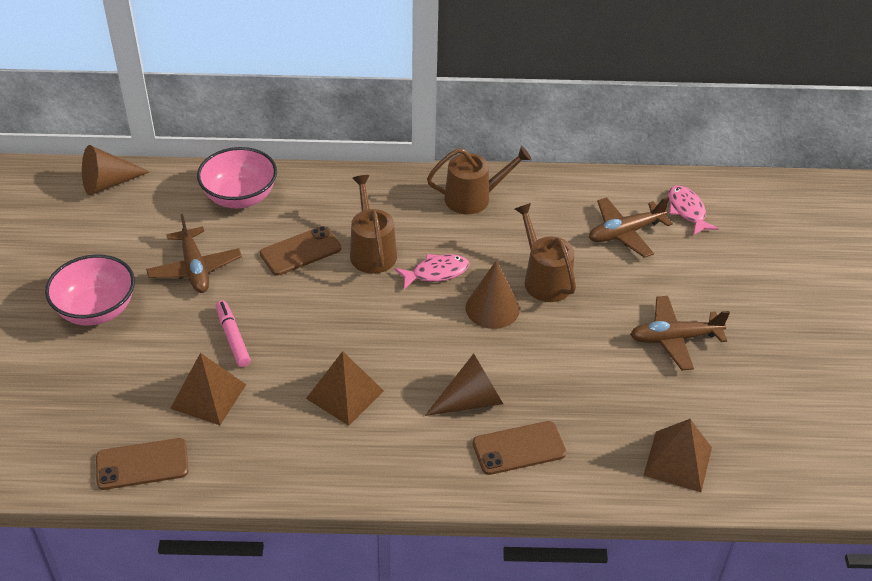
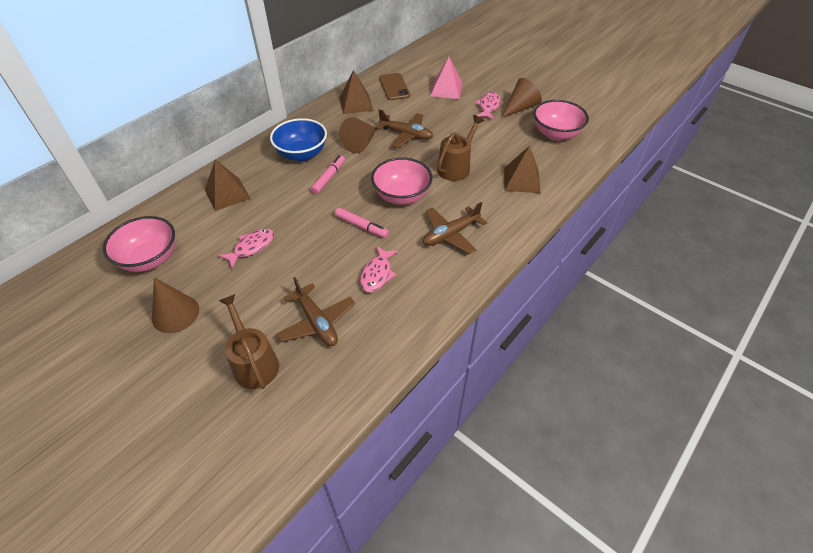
blue bowl: none = 0 -> [270,118,327,161] = 1
brown phone: [96,438,189,490] [260,226,341,276] [473,421,566,475] = 3 -> [379,73,410,100] = 1
brown watering can: [350,175,397,274] [427,146,531,214] [515,203,576,302] = 3 -> [219,294,279,389] [437,115,484,181] = 2
pink bowl: [45,254,135,326] [197,147,277,208] = 2 -> [103,216,175,272] [371,157,432,205] [534,100,589,141] = 3
pink fish: [395,254,469,289] [668,186,719,235] = 2 -> [218,229,275,268] [360,246,398,292] [475,92,501,119] = 3
pink marker: [216,301,251,367] = 1 -> [311,155,345,194] [335,208,389,238] = 2
pink pyramid: none = 0 -> [430,57,463,99] = 1

